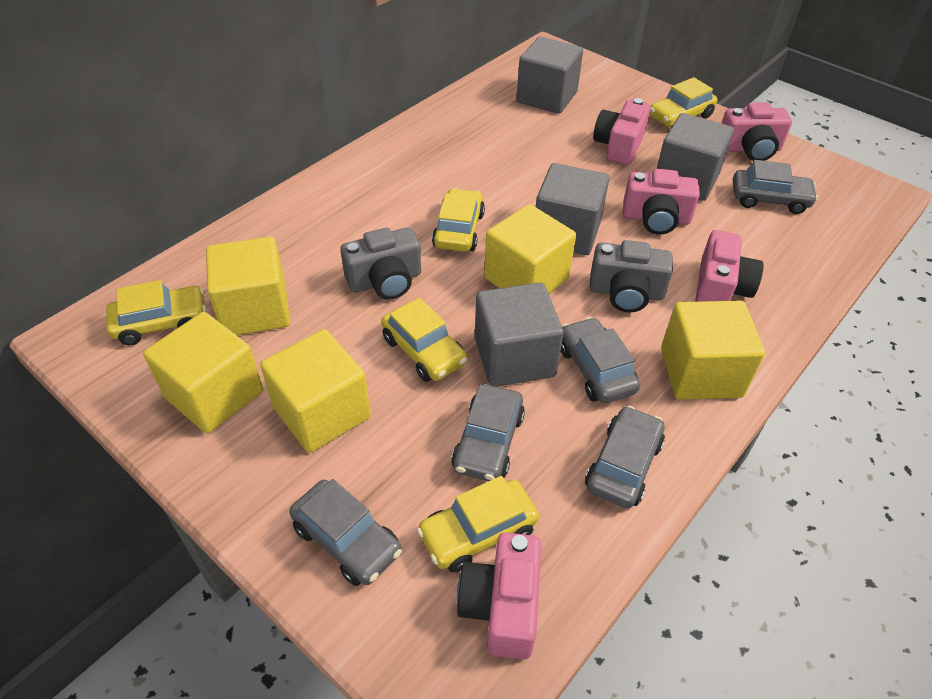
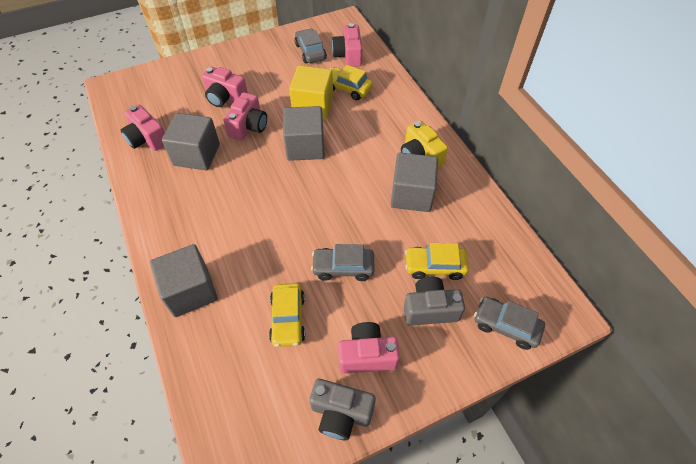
grey car: [289,479,402,586] [451,384,525,481] [561,317,640,403] [585,406,665,508] [733,160,818,214] = 5 -> [295,29,327,63] [311,244,374,281] [474,297,545,350] = 3
yellow camera: none = 0 -> [401,120,448,167] = 1
yellow car: [106,280,207,345] [381,298,467,382] [417,476,539,573] [432,188,485,252] [650,77,718,128] = 5 -> [269,283,305,347] [330,65,373,100] [405,243,469,280] = 3
yellow cube: [143,312,263,433] [206,237,290,335] [260,329,371,453] [484,204,576,294] [661,301,765,400] = 5 -> [289,65,333,120] = 1

